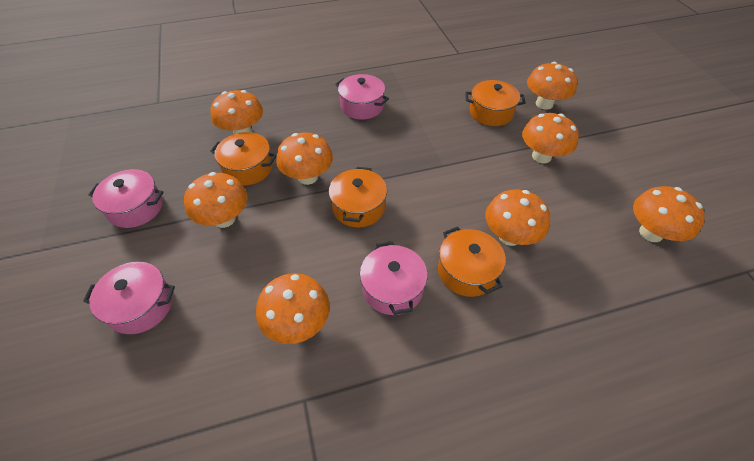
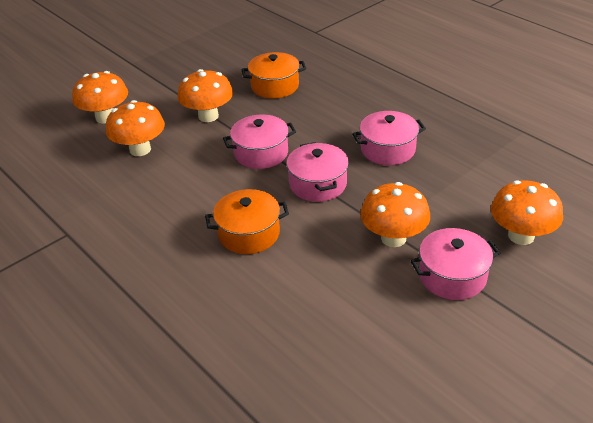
orange mushroom: [184,172,248,228] [211,90,263,134] [256,273,330,344] [276,132,333,185] [485,189,550,246] [522,113,579,163] [527,62,577,110] [633,186,705,242] = 8 -> [72,71,128,124] [106,100,165,156] [178,69,233,122] [360,182,430,247] [491,180,563,245] = 5
orange pot: [210,132,277,185] [329,167,387,227] [438,226,506,297] [465,80,526,126] = 4 -> [205,189,289,254] [241,52,306,99] = 2

